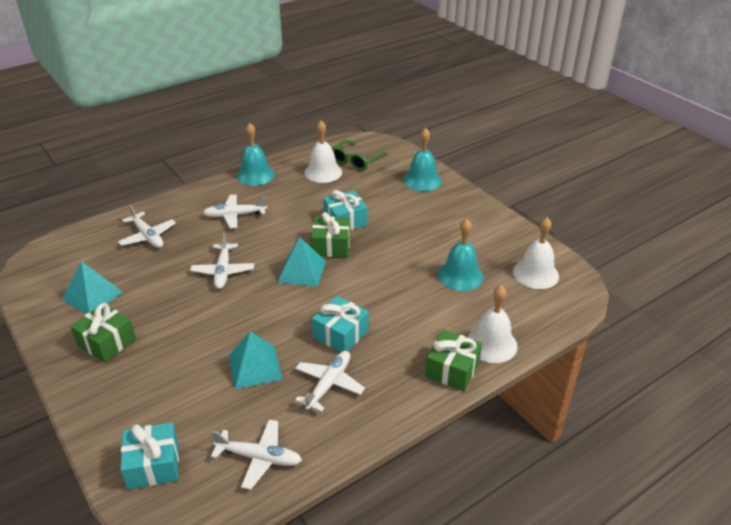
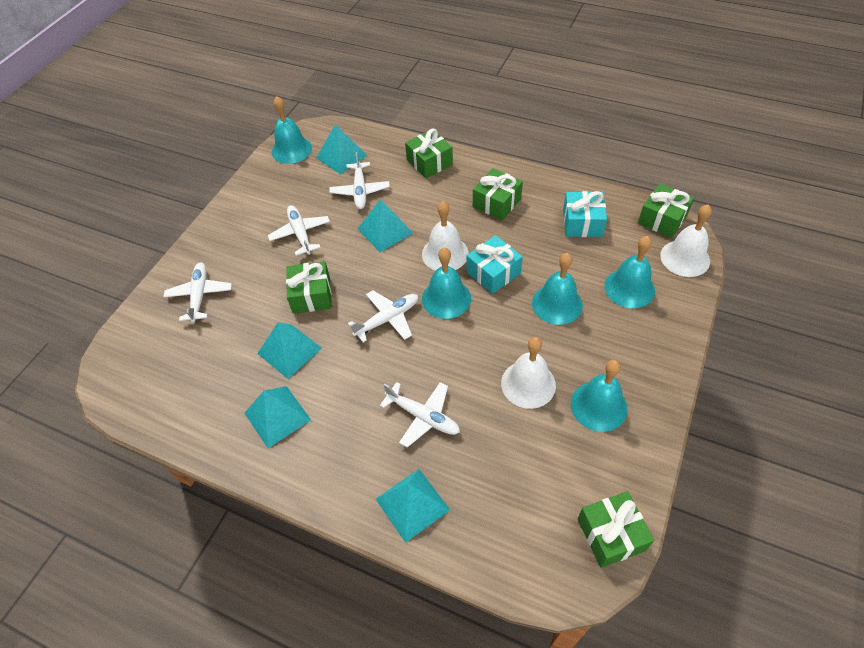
green gift: [70,303,136,363] [311,212,351,258] [425,330,482,391] = 3 -> [286,261,332,314] [405,129,453,178] [473,168,523,221] [578,491,654,568] [638,184,694,238] = 5
green glasses: [332,140,388,171] = 1 -> none = 0
turquoise bell: [237,123,275,186] [403,128,442,191] [438,219,484,291] = 3 -> [272,96,312,164] [422,248,471,319] [532,253,583,325] [571,360,628,432] [604,236,655,308] = 5
turquoise gift: [120,422,179,489] [312,296,369,352] [323,190,367,230] = 3 -> [467,235,523,294] [563,191,607,237] = 2
turquoise pyramid: [62,261,123,314] [229,331,283,389] [278,237,326,287] = 3 -> [245,386,311,448] [257,323,322,379] [316,124,368,174] [358,199,413,252] [376,469,450,543] = 5

